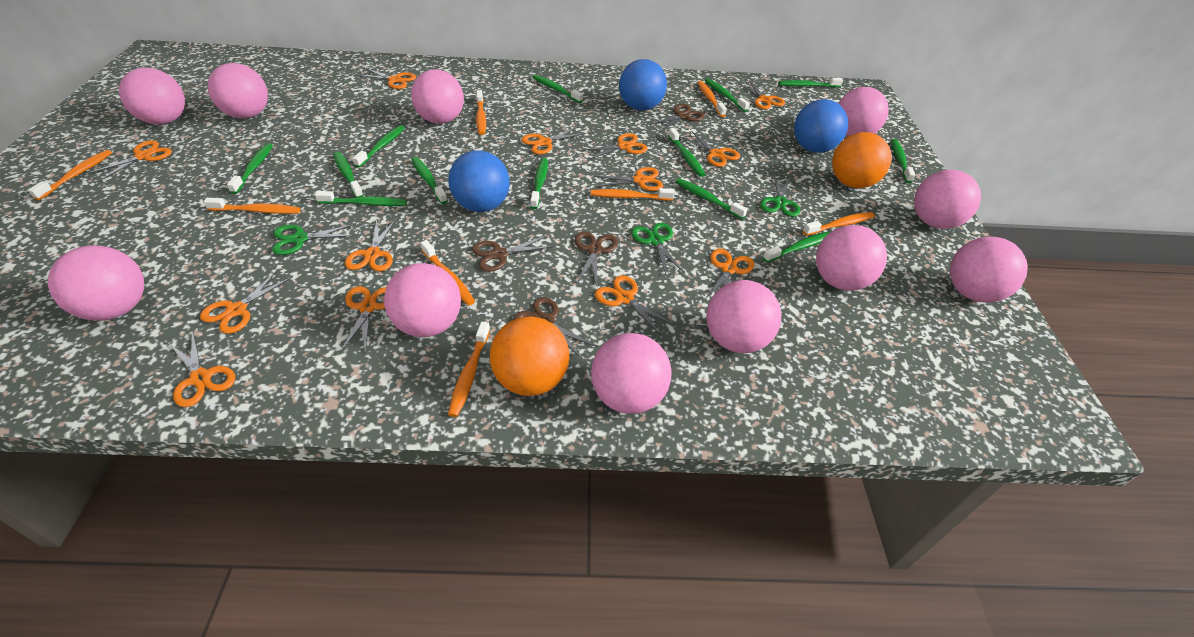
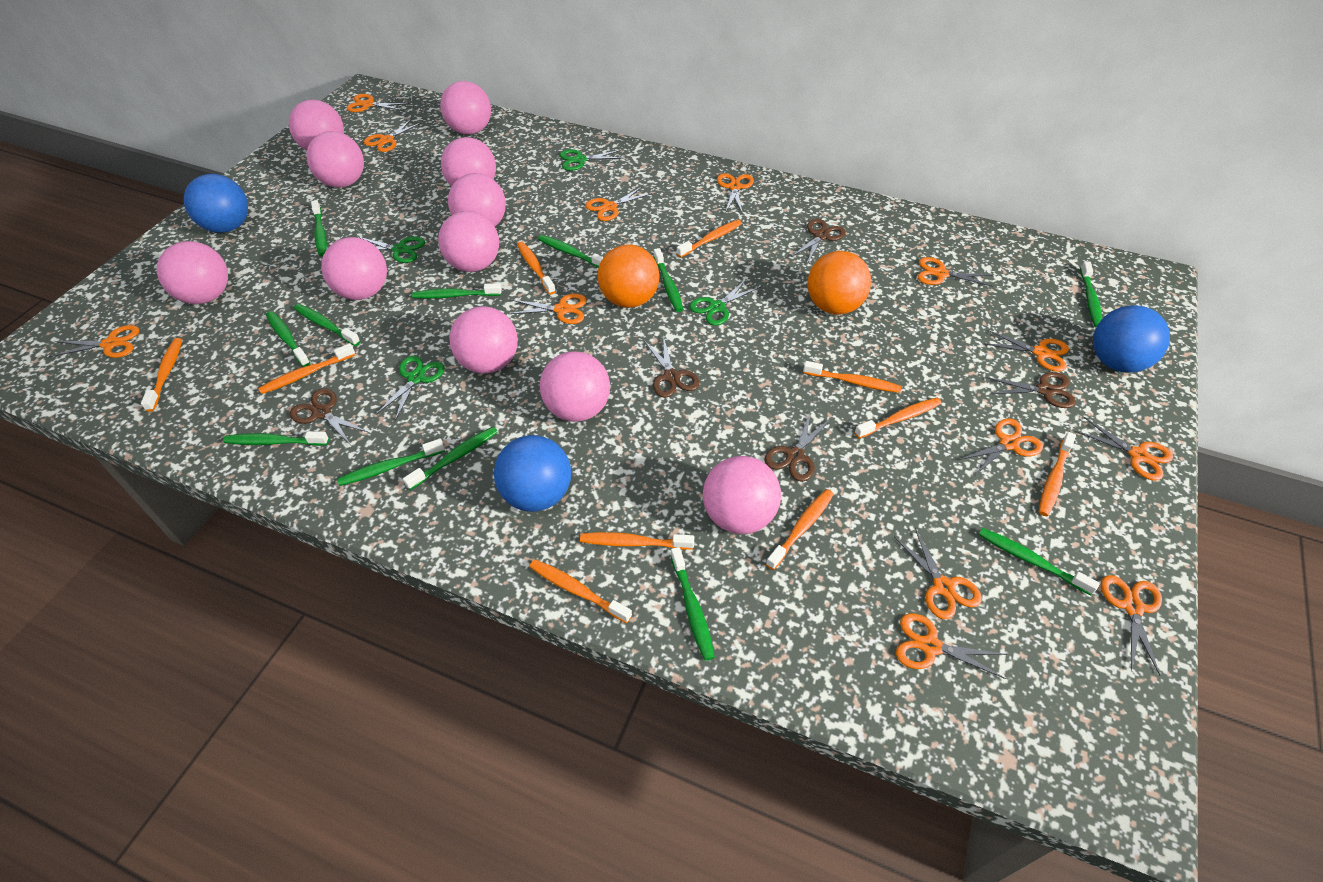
brown scissors: [472,235,554,272] [513,297,598,359] [575,231,618,286] [649,104,705,132] = 4 -> [290,388,368,445] [644,335,699,398] [765,411,831,481] [791,219,846,264] [986,372,1076,408] = 5
green scissors: [272,224,357,255] [631,223,685,274] [760,174,800,217] = 3 -> [357,236,425,263] [375,356,445,421] [559,149,623,171] [689,278,760,326] = 4
green toothbrush: [227,143,273,194] [315,191,407,206] [333,151,363,197] [352,125,405,168] [411,157,448,204] [530,158,548,209] [533,75,583,103] [668,128,706,177] [676,178,748,219] [705,78,750,112] [763,231,831,262] [778,78,843,87] [891,139,916,183] = 13 -> [223,431,329,446] [266,311,310,367] [294,304,360,346] [311,200,327,256] [337,439,445,486] [403,427,498,490] [412,283,502,299] [538,235,604,268] [653,248,683,312] [670,547,715,661] [979,528,1100,595] [1080,261,1102,327] = 12
orange toothbrush: [28,150,112,200] [204,198,300,214] [420,240,475,306] [448,322,490,417] [476,90,486,135] [591,188,674,201] [697,81,727,117] [803,212,875,236] = 8 -> [141,338,182,412] [258,343,355,394] [517,241,556,295] [529,559,632,623] [580,532,694,550] [676,220,742,258] [766,489,834,570] [803,361,902,393] [855,397,942,438] [1039,432,1076,516] = 10

